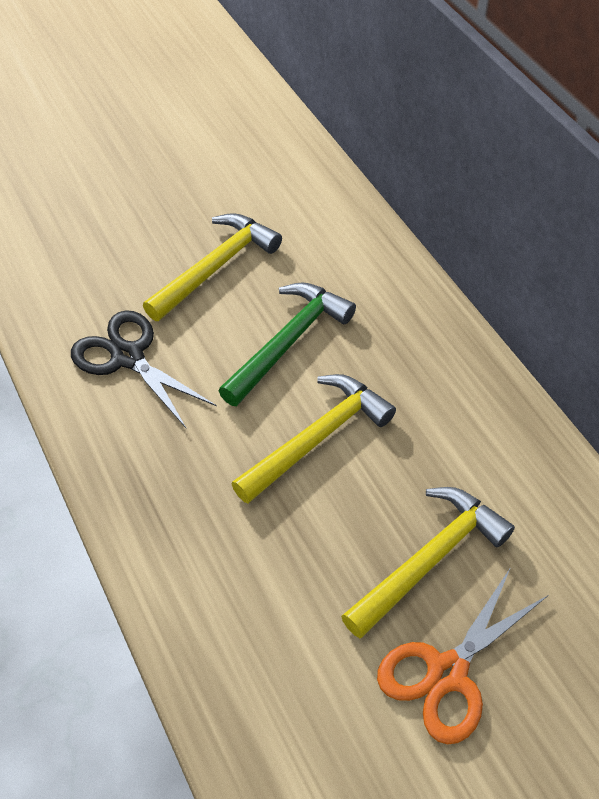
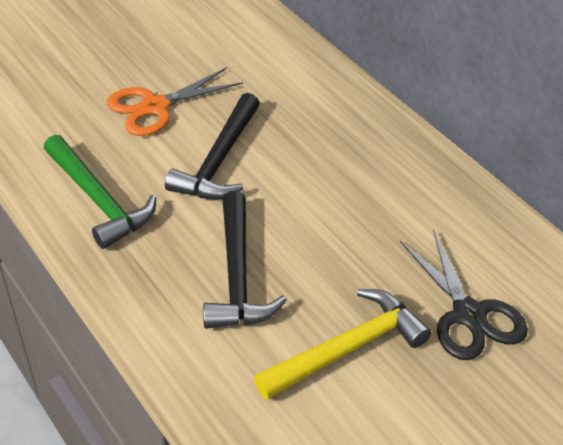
black hammer: none = 0 -> [165,93,260,199] [203,191,287,329] = 2
yellow hammer: [143,213,282,321] [232,374,396,504] [341,487,515,638] = 3 -> [254,289,431,400] = 1

